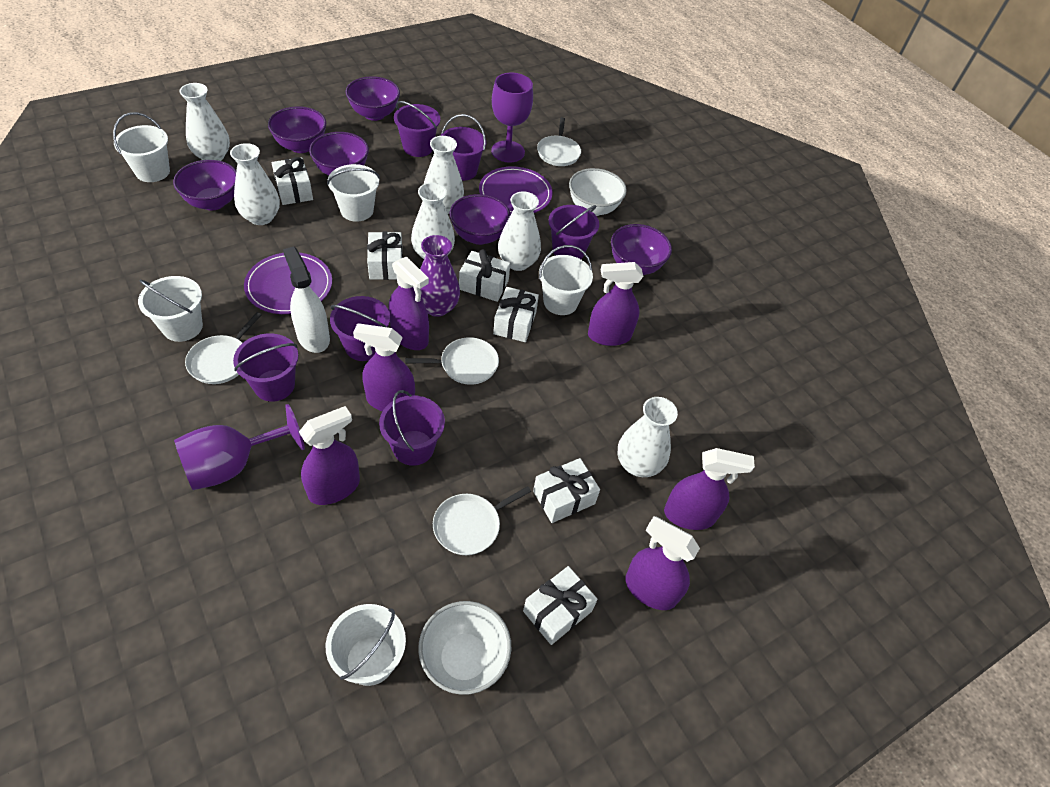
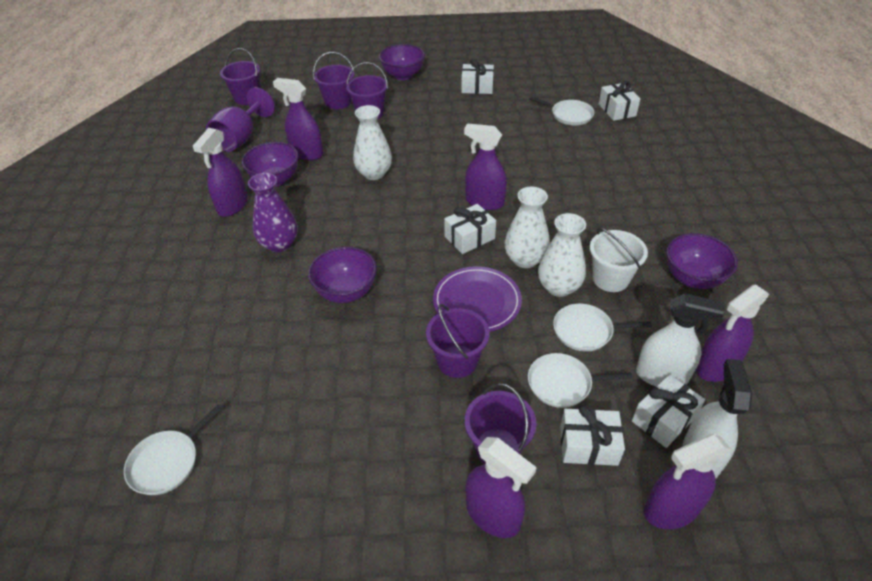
purple bowl: [173,160,236,210] [268,106,326,153] [309,132,369,176] [346,76,400,121] [450,194,511,245] [611,224,672,275] = 6 -> [242,142,299,187] [308,247,377,303] [379,44,425,80] [667,233,738,289] = 4
purple bucket: [233,333,298,402] [330,296,390,361] [379,390,445,466] [394,101,440,157] [440,114,486,181] [548,205,599,259] = 6 -> [220,48,261,105] [313,52,355,109] [346,62,388,119] [426,304,490,378] [465,383,537,464] = 5
purple goblet: [174,404,305,490] [491,73,533,162] = 2 -> [206,87,275,152] = 1
purple plate: [244,253,332,314] [479,166,553,214] = 2 -> [433,266,522,332] = 1
white bowl: [418,601,512,695] [569,168,627,216] = 2 -> none = 0
white bucket: [113,112,170,182] [138,276,203,342] [326,604,406,686] [327,164,380,222] [539,245,593,315] = 5 -> [590,227,648,292] = 1
white gift: [272,157,313,205] [367,232,403,280] [459,249,510,302] [493,287,539,342] [523,566,598,645] [533,458,600,523] = 6 -> [444,204,496,254] [461,59,494,94] [560,405,625,466] [599,81,640,121] [632,374,705,448] = 5
white spray bottle: [283,246,330,353] = 1 -> [636,294,725,386] [682,359,752,479] = 2
white vase: [179,83,230,161] [230,143,280,225] [411,182,455,259] [424,136,464,214] [498,191,541,271] [618,397,678,477] = 6 -> [353,105,392,180] [504,187,550,268] [538,213,586,297] = 3

